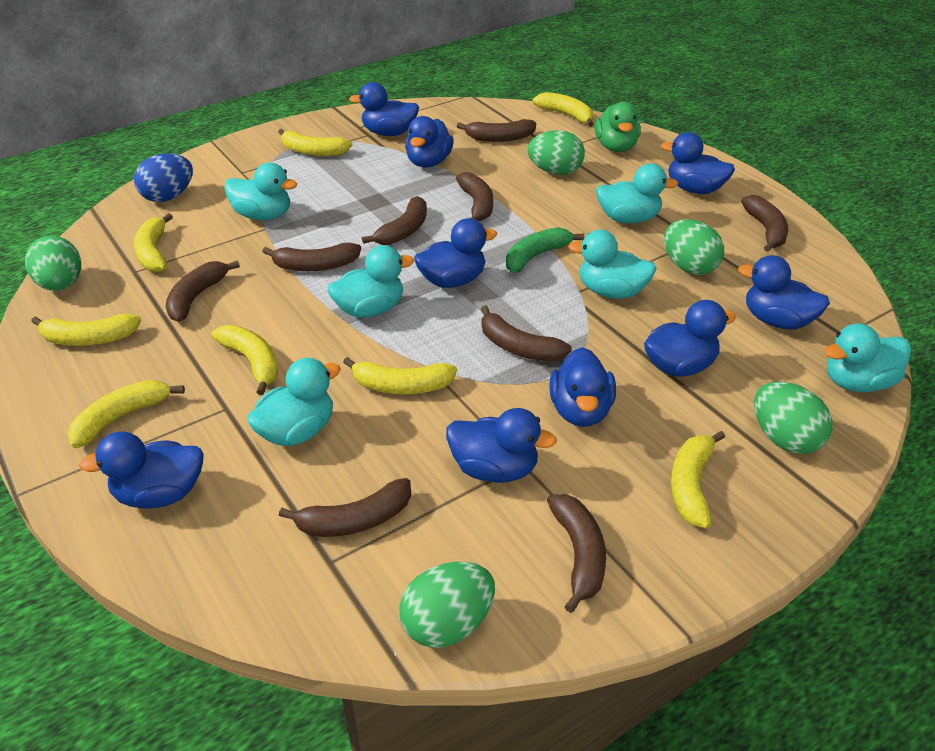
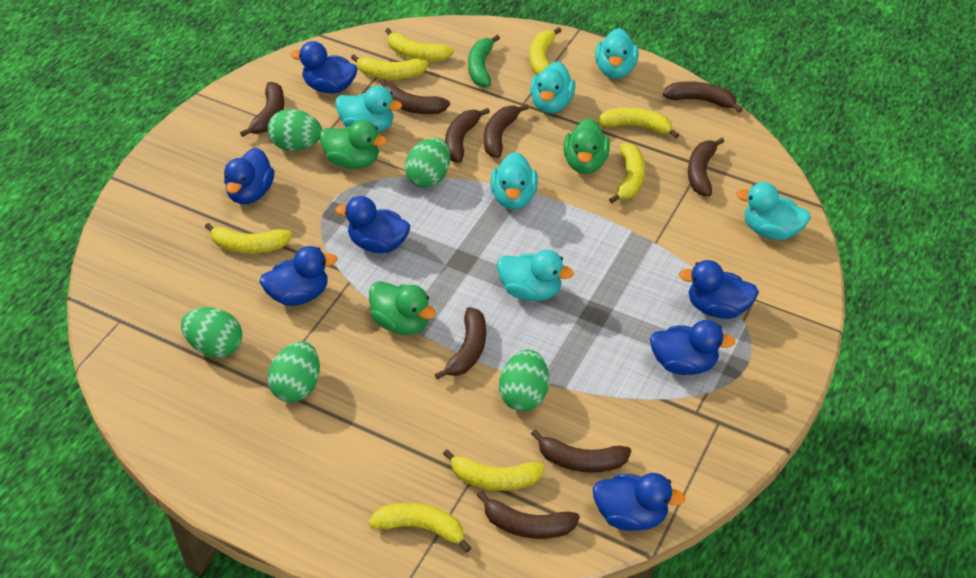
blue duck: [79,432,204,509] [349,82,419,136] [405,116,454,168] [414,218,497,288] [446,408,557,483] [549,347,616,427] [644,300,736,377] [661,132,735,194] [738,255,830,330] = 9 -> [224,148,274,204] [260,246,337,306] [291,41,358,94] [335,196,410,253] [593,473,686,531] [650,320,735,375] [679,260,759,319] = 7
blue egg: [134,153,193,202] = 1 -> none = 0
green duck: [594,102,641,152] = 1 -> [319,120,387,169] [369,281,436,335] [563,118,610,174] = 3

